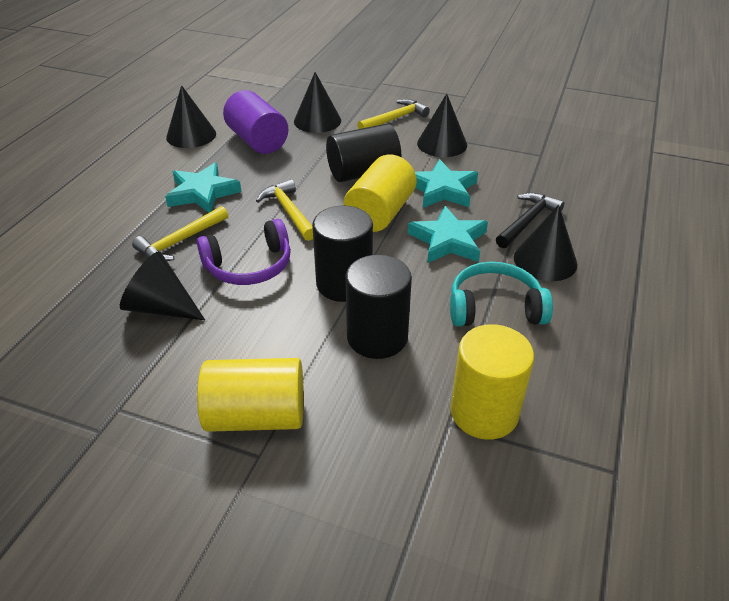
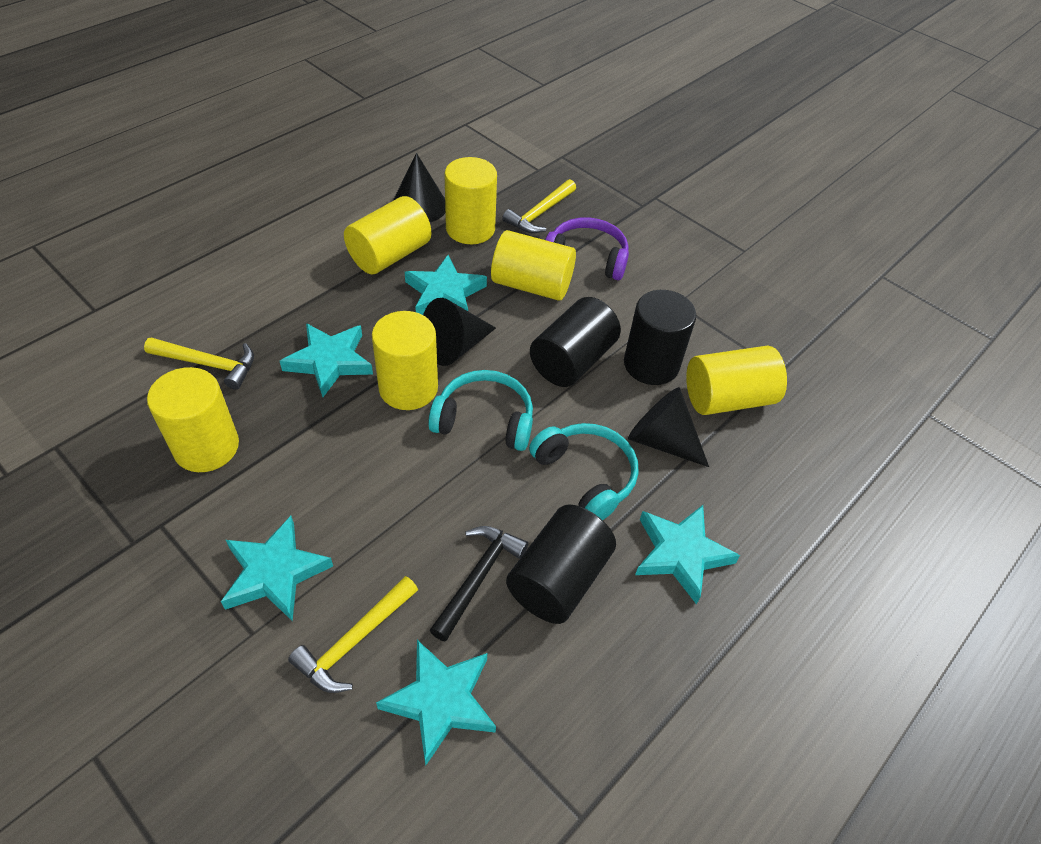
black cone: [120,251,205,320] [166,85,216,148] [294,72,341,133] [417,93,467,157] [514,205,578,281] = 5 -> [393,153,445,222] [423,298,496,366] [628,387,709,467] = 3
purple cylinder: [223,90,288,154] = 1 -> none = 0
turquoise headphones: [450,262,553,327] = 1 -> [428,370,533,451] [529,423,639,520] = 2
turquoise star: [165,163,241,213] [408,206,488,263] [415,159,478,208] = 3 -> [221,516,333,621] [280,323,373,397] [376,640,496,766] [405,255,487,315] [635,505,740,605] = 5
yellow cylinder: [197,358,304,432] [344,154,417,232] [450,324,534,440] = 3 -> [147,367,239,472] [344,196,431,274] [372,311,438,410] [445,157,497,244] [491,230,576,301] [686,345,787,415] = 6

